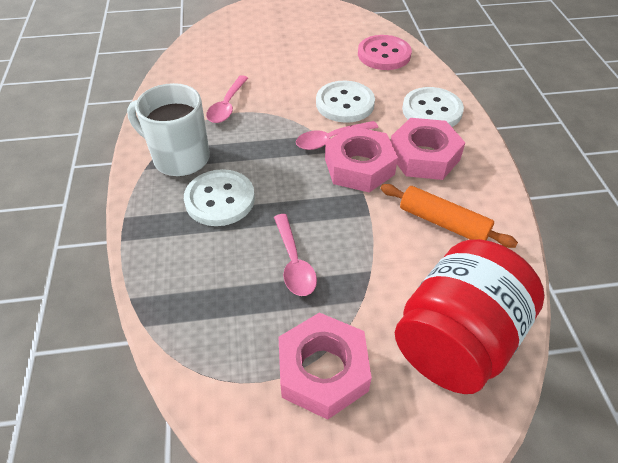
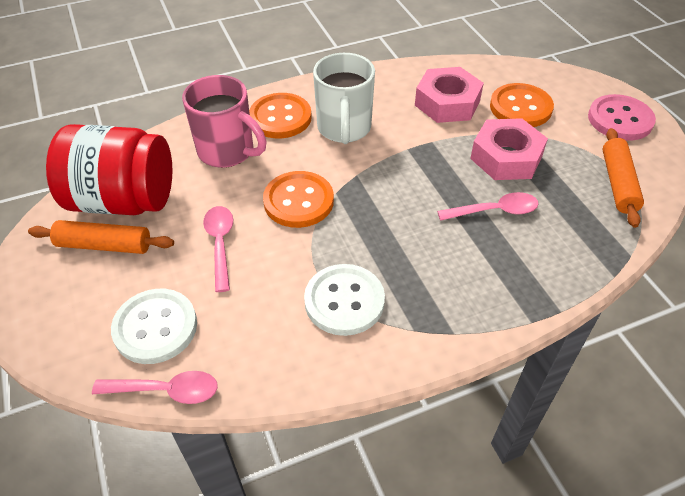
orange button: none = 0 -> [249,93,312,138] [263,171,334,228] [490,83,554,127] = 3
orange rolling pin: [380,184,518,248] = 1 -> [28,220,174,254] [603,128,644,228] = 2
pink mug: none = 0 -> [182,75,266,168] = 1
pink nut: [279,312,372,420] [325,126,398,192] [391,118,465,180] = 3 -> [415,67,484,123] [470,118,548,180] = 2
white button: [184,169,255,226] [316,81,375,123] [402,87,464,127] = 3 -> [111,289,197,364] [304,264,385,336] = 2

